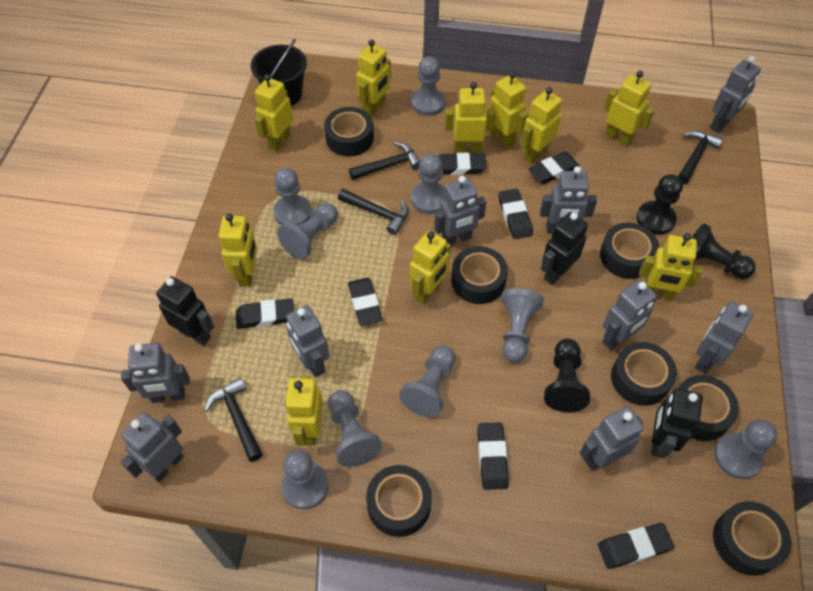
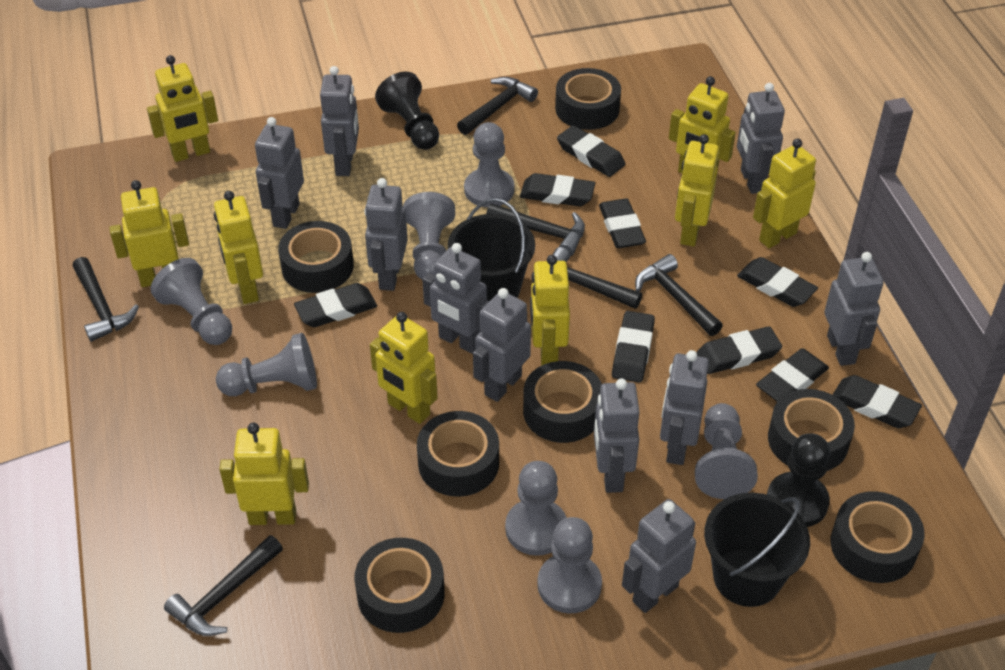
black bucket: [251,39,307,106] = 1 -> [448,198,535,301] [704,493,810,607] = 2
black eraser: [236,299,294,329] [348,278,382,326] [438,153,486,175] [478,423,509,490] [499,189,533,239] [528,152,580,184] [598,523,674,569] = 7 -> [294,283,377,327] [520,173,595,206] [557,125,625,177] [599,198,646,248] [612,311,655,383] [696,326,782,374] [737,257,818,307] [756,348,829,402] [833,375,922,428] = 9
black hammer: [204,378,263,462] [338,189,408,235] [349,142,420,180] [678,130,723,184] = 4 -> [73,257,139,342] [164,535,283,636] [457,77,538,135] [486,203,585,256] [552,247,642,309] [635,254,723,336] = 6
black pawn: [544,339,590,412] [637,174,683,235] [692,223,755,279] = 3 -> [375,72,439,150] [767,433,830,527] = 2
black robot: [156,276,214,346] [541,212,588,285] [651,388,703,458] = 3 -> none = 0
grey pawn: [273,168,312,226] [277,203,338,259] [281,450,329,509] [328,390,382,467] [399,345,456,417] [411,56,445,116] [411,154,445,214] [501,288,544,363] [714,419,777,479] = 9 -> [150,258,232,345] [216,333,317,396] [403,192,455,280] [464,122,514,207] [505,461,567,556] [537,517,602,614] [695,403,758,499] = 7
grey robot: [121,343,190,403] [121,413,184,482] [286,305,330,377] [434,176,486,245] [540,166,597,234] [580,406,643,471] [603,280,656,350] [695,302,754,374] [710,56,761,133] = 9 -> [255,117,304,229] [320,66,359,176] [364,178,408,291] [422,243,489,354] [473,288,531,402] [594,378,640,493] [622,499,696,613] [660,350,709,465] [737,83,785,194] [824,252,884,366] = 10
yellow robot: [219,214,257,287] [255,74,293,151] [285,377,323,446] [356,40,391,117] [410,231,451,304] [445,82,496,153] [489,71,529,148] [521,87,562,163] [604,71,655,147] [639,233,703,300] = 10 -> [109,180,189,287] [147,55,218,162] [214,191,263,304] [219,423,309,525] [370,312,438,424] [530,255,570,366] [669,76,736,174] [675,134,719,247] [753,139,816,248] = 9

